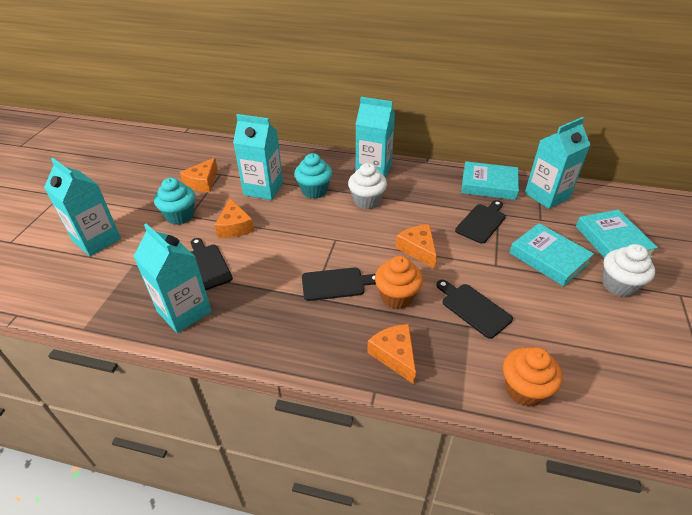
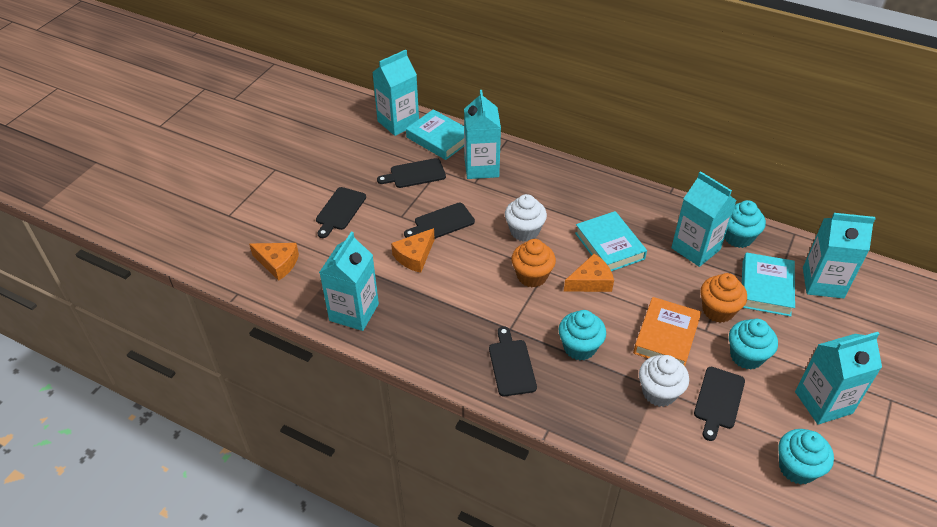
black cutting board: [191,238,233,290] [302,267,376,301] [436,280,513,339] [455,200,506,244] = 4 -> [316,187,366,238] [377,158,446,188] [404,203,475,239] [489,326,537,396] [694,367,745,441] = 5
orange book: none = 0 -> [633,297,702,366] = 1
orange cheese: [180,157,218,192] [214,198,254,238] [367,324,416,384] [396,224,437,269] = 4 -> [249,243,299,281] [391,228,435,273] [564,253,614,292] = 3
turquoise carton: [44,158,121,256] [133,223,212,333] [233,114,283,200] [356,97,395,178] [525,117,590,209] = 5 -> [319,232,379,331] [372,50,419,136] [464,90,501,179] [671,171,737,267] [795,332,882,425] [803,213,876,299] = 6
turquoise cupcake: [154,178,195,225] [294,153,332,199] = 2 -> [559,310,606,360] [724,200,766,248] [729,319,778,370] [778,429,834,485] = 4

